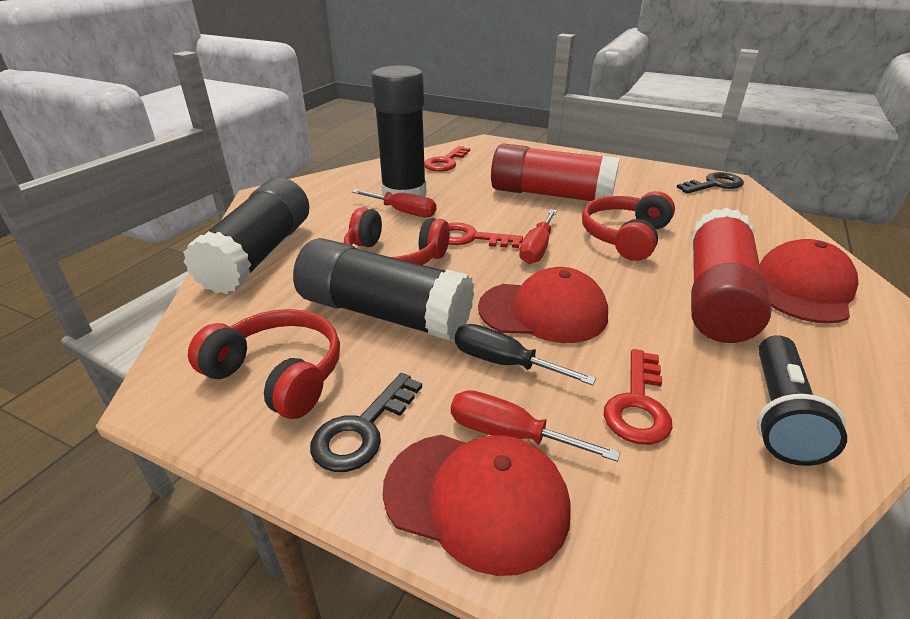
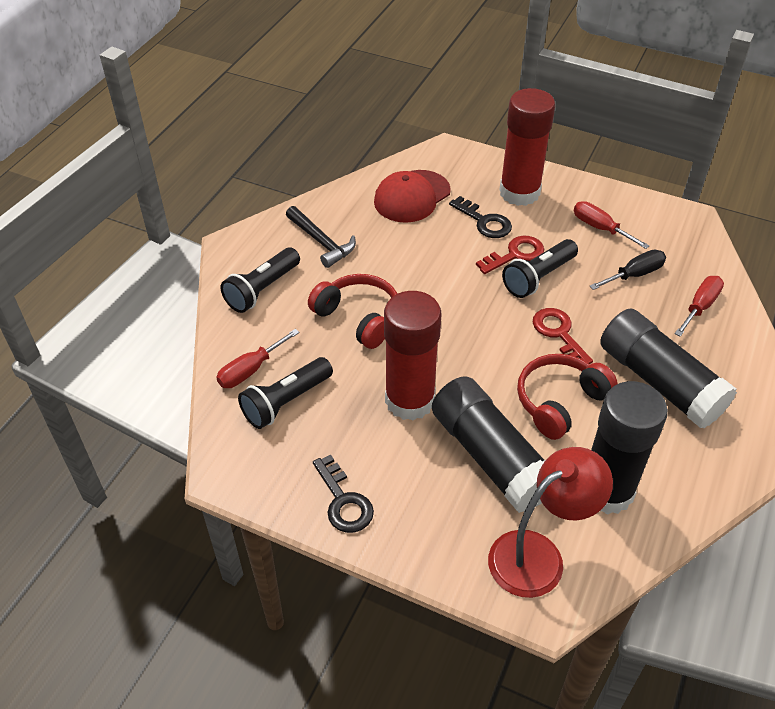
black flashlight: [757,335,847,466] = 1 -> [220,247,300,313] [238,357,333,429] [502,239,578,298] = 3
black hammer: none = 0 -> [286,206,356,268] = 1
red cap: [383,435,571,576] [478,267,608,343] [760,239,858,324] = 3 -> [374,170,451,223] = 1
red headphones: [188,309,340,419] [344,207,450,265] [582,191,675,261] = 3 -> [308,274,398,349] [517,354,618,440] = 2
red key: [424,146,470,172] [448,222,523,248] [604,349,673,445] = 3 -> [476,236,544,274] [533,308,593,364] = 2
red lamp: none = 0 -> [488,447,613,598] = 1

